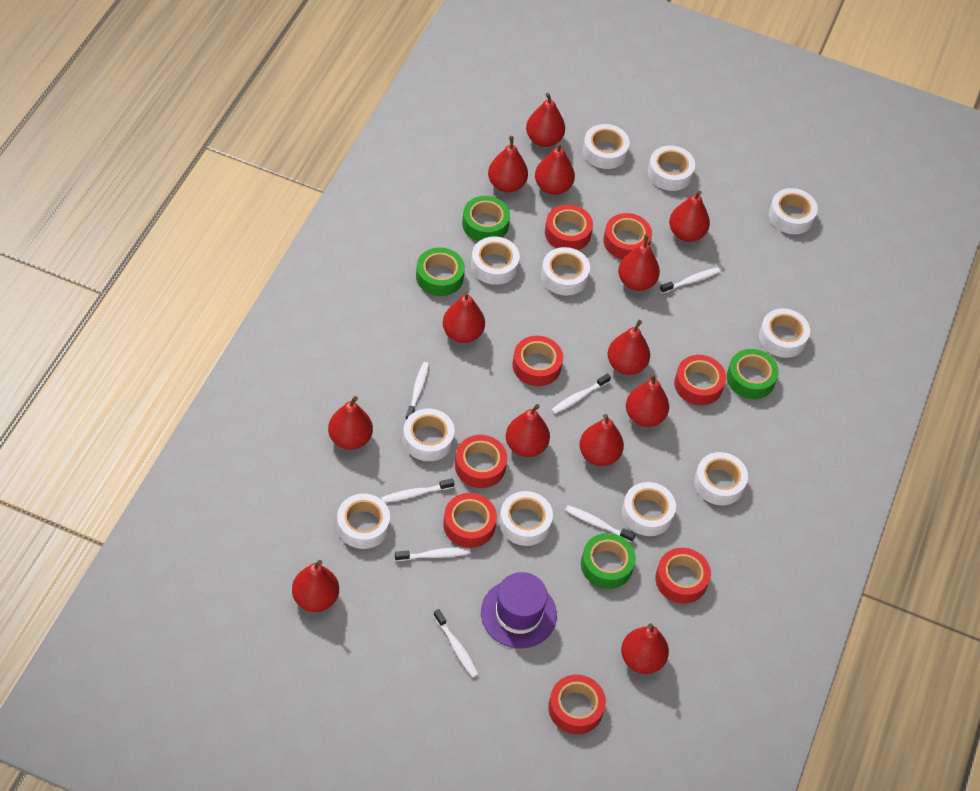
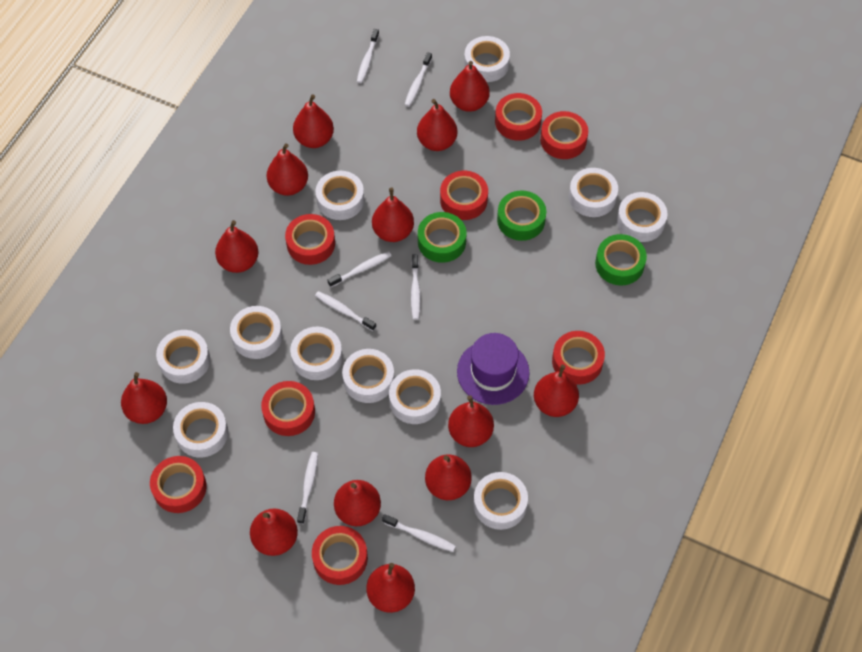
green tape: [416,247,465,296] [462,196,510,242] [581,533,636,589] [727,349,779,399] = 4 -> [418,212,466,263] [497,191,546,241] [595,234,647,285] = 3

